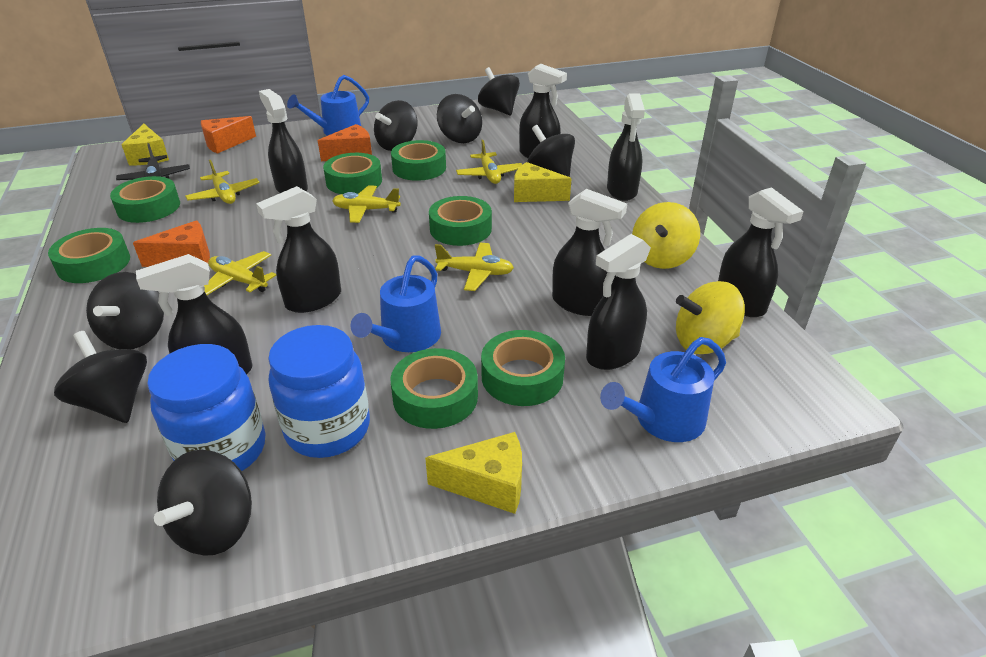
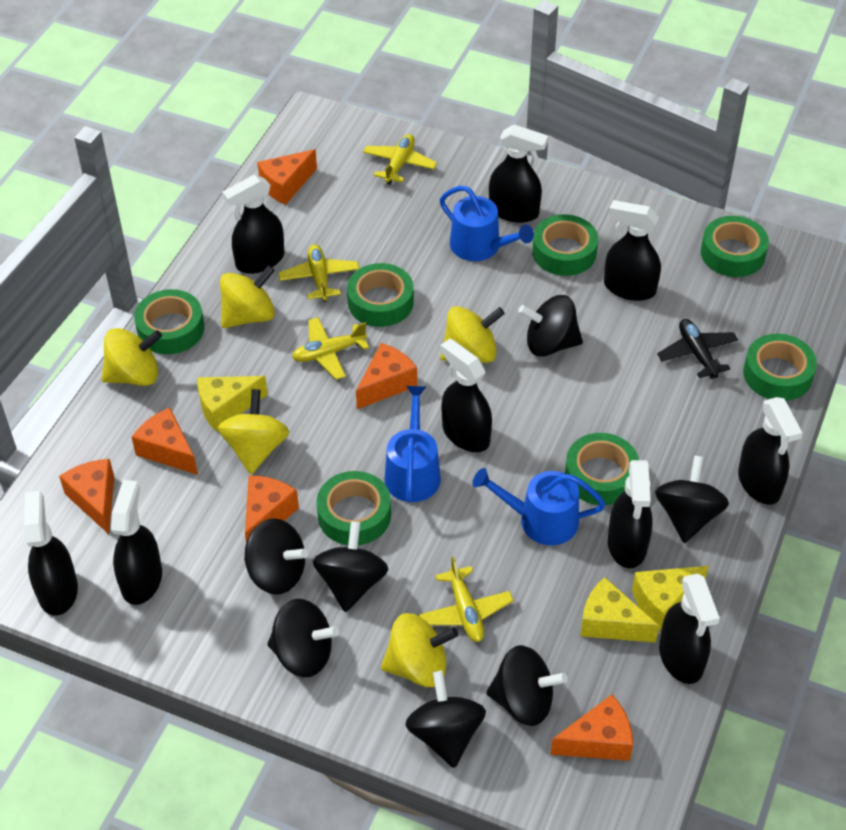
black spray bottle: [136,254,252,374] [256,186,341,313] [259,89,308,193] [519,64,567,158] [552,189,627,316] [586,234,651,370] [607,94,645,201] [718,187,804,317] = 8 -> [24,491,78,616] [111,480,162,605] [222,174,284,274] [440,339,492,452] [489,125,548,223] [604,200,661,301] [608,460,652,568] [659,574,720,684] [738,397,802,505] = 9
blue jar: [147,344,266,471] [268,325,370,458] = 2 -> none = 0
orange cheese: [133,220,210,267] [201,116,256,154] [318,124,372,161] = 3 -> [59,459,114,534] [132,408,198,475] [245,475,299,543] [257,149,317,205] [356,343,417,409] [550,695,633,761] = 6
yellow plane: [185,160,260,204] [204,251,276,295] [332,185,401,223] [435,243,514,291] [456,140,522,184] = 5 -> [278,244,359,302] [292,317,369,380] [363,134,437,185] [419,556,514,642] = 4
yellow spinning top: [632,202,700,269] [676,281,745,354] = 2 -> [101,328,162,386] [218,389,289,474] [220,265,275,328] [381,613,458,687] [440,306,505,363] = 5

